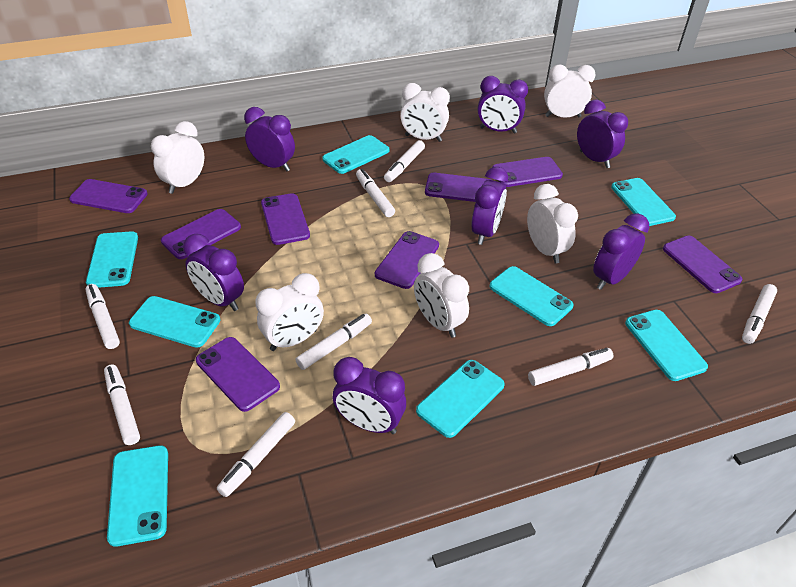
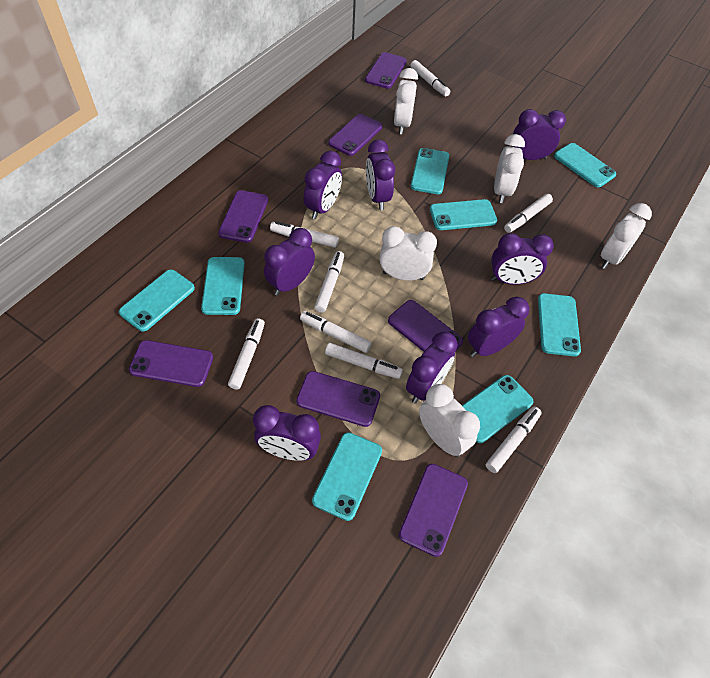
purple clock: [183,234,244,311] [244,107,295,172] [332,357,406,434] [471,167,508,245] [478,76,528,134] [577,99,628,168] [593,213,649,290] = 7 -> [253,405,321,461] [264,228,315,296] [304,151,342,219] [366,140,395,210] [406,332,458,404] [468,297,530,357] [491,233,554,285] [513,109,566,160] = 8
purple phone: [69,179,147,213] [161,209,241,259] [196,337,280,412] [261,193,310,245] [375,231,439,289] [425,173,491,202] [492,157,563,187] [663,236,742,293] = 8 -> [129,340,213,387] [218,190,268,243] [296,371,380,427] [328,114,382,156] [365,52,407,89] [388,300,463,352] [399,464,468,557] = 7
white clock: [151,121,204,194] [256,273,324,351] [400,83,450,142] [414,253,469,338] [527,184,578,264] [544,65,596,118] = 6 -> [380,226,437,281] [394,68,418,134] [419,384,480,457] [494,134,525,203] [601,203,652,269] = 5

